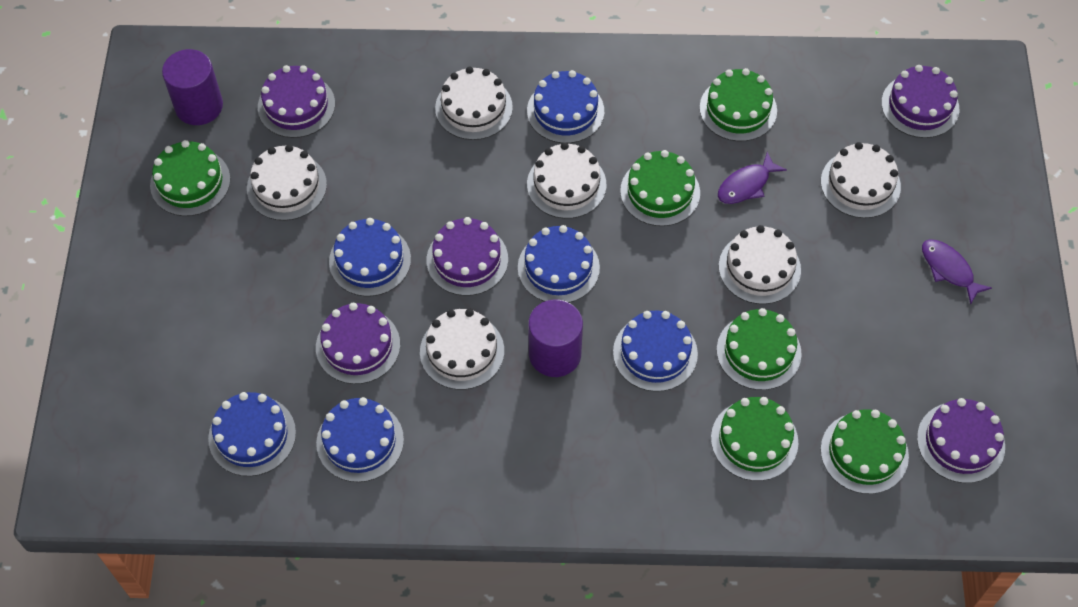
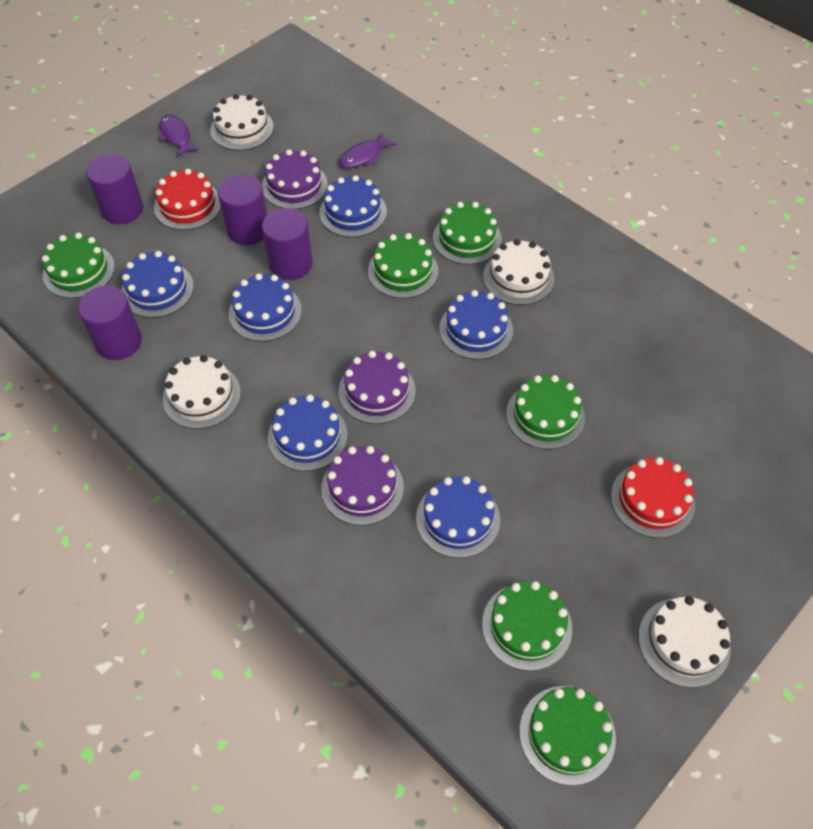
purple cake: [258,65,335,138] [316,303,400,384] [427,217,508,296] [881,65,959,138] [917,398,1005,483] = 5 -> [262,149,328,209] [321,446,404,525] [338,351,416,424] = 3
purple cylinder: [162,49,223,125] [528,299,583,377] = 2 -> [78,286,142,360] [86,154,143,224] [218,174,267,245] [262,208,313,280] = 4
red cake: none = 0 -> [154,169,221,230] [611,457,695,538] = 2
white cake: [247,145,327,221] [420,309,504,390] [435,67,513,140] [527,142,607,219] [719,225,801,304] [821,142,901,218] = 6 -> [163,355,241,429] [210,94,274,151] [483,239,554,305] [638,596,731,688] = 4

